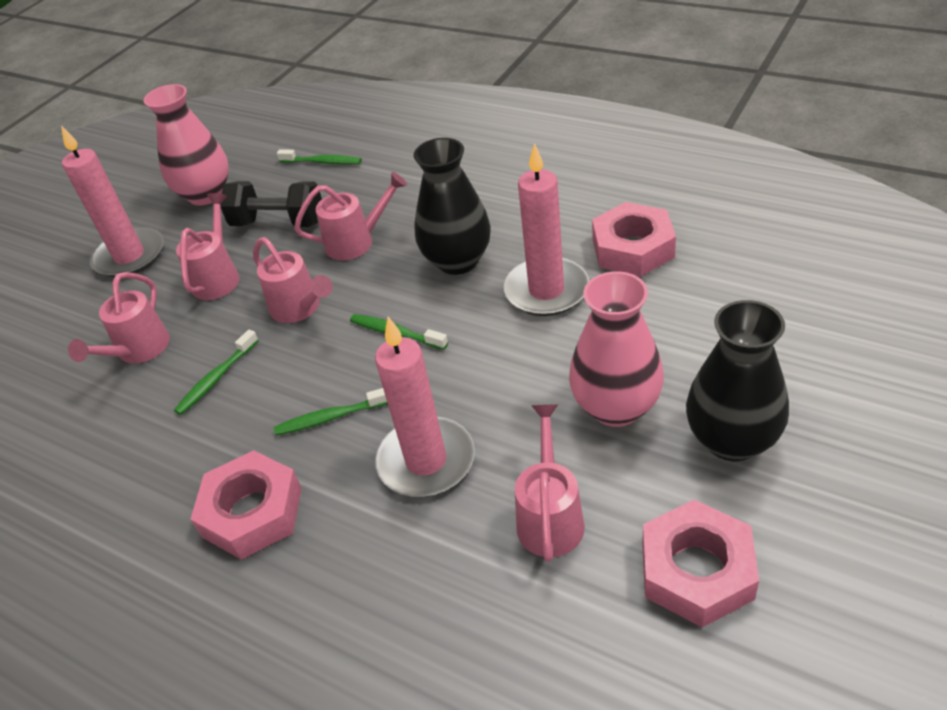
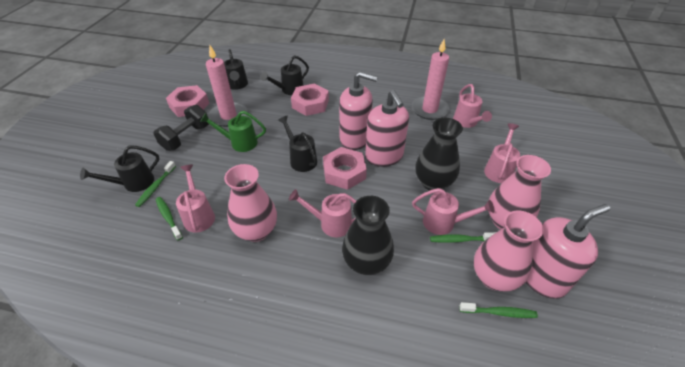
black watering can: none = 0 -> [80,145,159,192] [224,49,248,90] [261,55,309,95] [278,116,317,172] = 4
green watering can: none = 0 -> [200,111,266,152] = 1
pink candle: [61,126,164,278] [375,317,475,497] [504,143,589,316] = 3 -> [206,45,247,127] [412,40,450,120] = 2
pink soap dispenser: none = 0 -> [339,71,378,150] [365,90,409,167] [526,204,610,299] = 3
pink vase: [143,84,229,206] [569,271,664,427] = 2 -> [224,164,277,242] [474,211,544,291] [488,155,551,230] = 3

